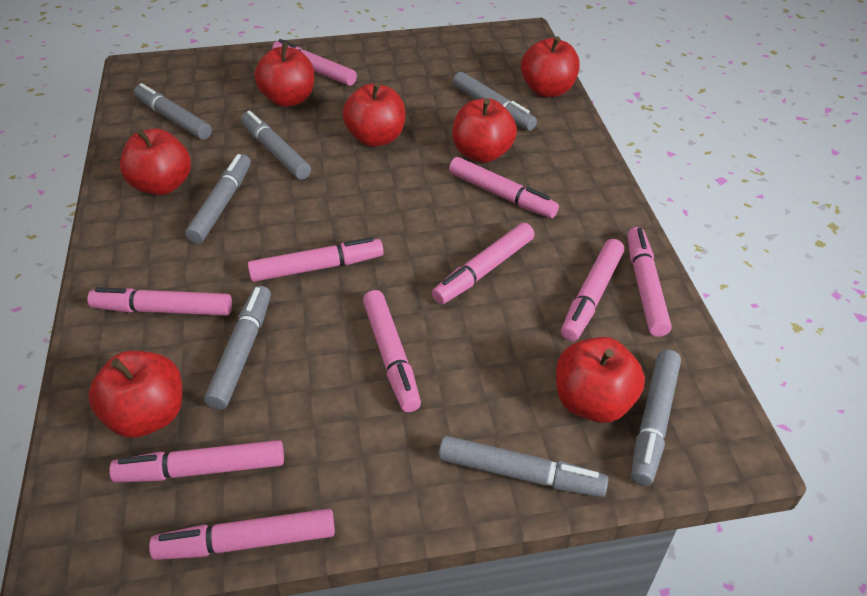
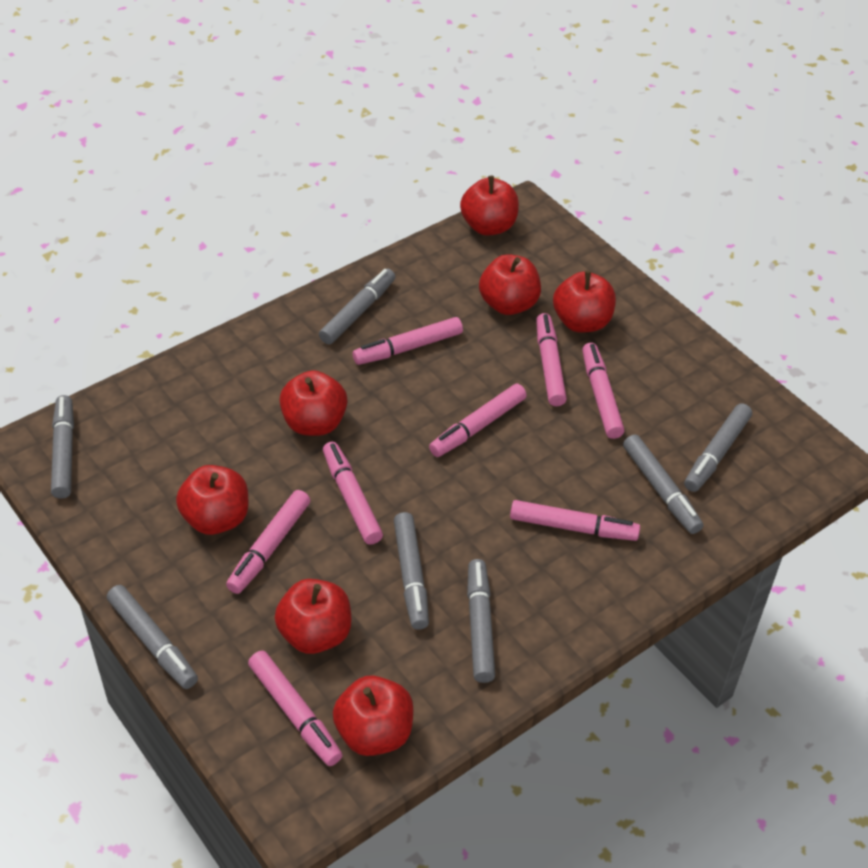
pink marker: [87,287,232,316] [109,440,284,482] [149,509,335,560] [248,237,384,282] [272,39,357,86] [363,290,421,412] [432,223,534,304] [449,157,559,218] [561,239,624,341] [627,227,672,337] = 10 -> [226,490,310,594] [248,650,342,766] [323,442,383,545] [353,317,463,365] [429,384,527,457] [510,500,640,541] [536,313,567,406] [582,343,624,439] = 8

